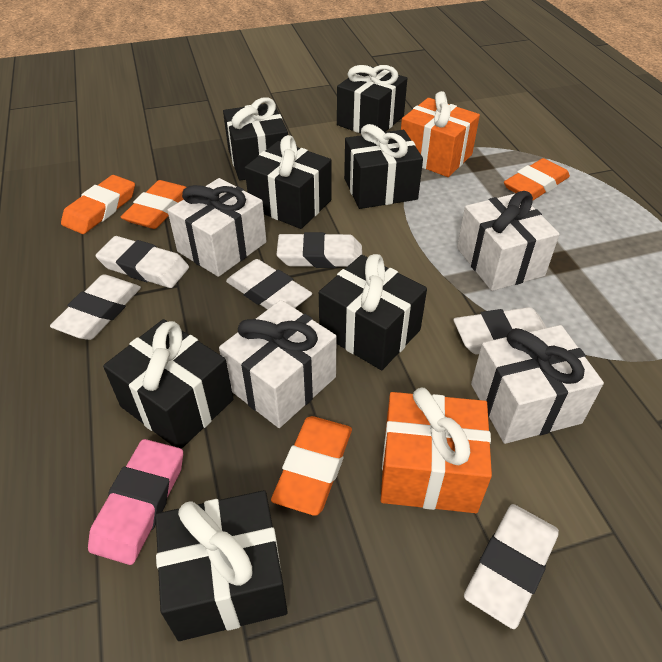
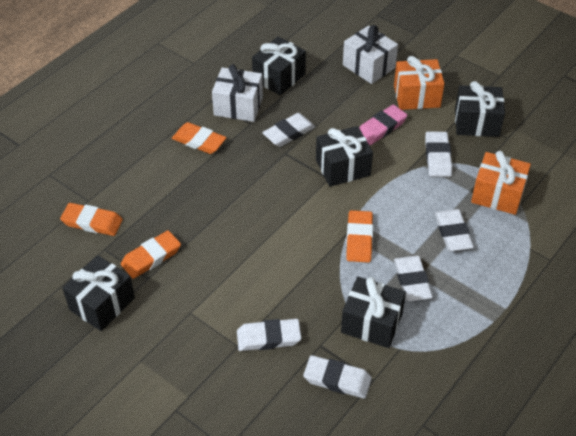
black gift: [103,319,233,449] [156,490,287,641] [223,97,288,181] [245,135,331,229] [319,254,427,370] [337,65,407,133] [344,124,423,209] = 7 -> [62,255,135,331] [252,36,306,96] [316,126,373,187] [341,277,406,348] [455,81,505,137] = 5
white gift: [167,178,267,277] [219,300,336,428] [457,191,560,291] [471,325,604,444] = 4 -> [212,64,263,122] [343,25,398,84] = 2

